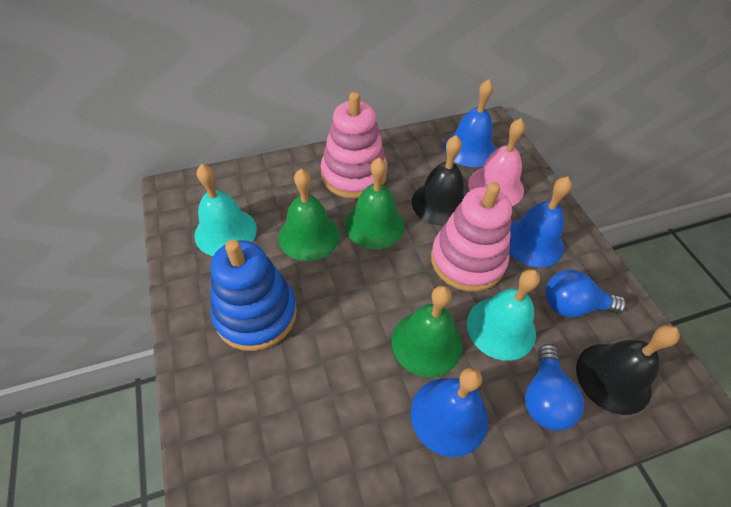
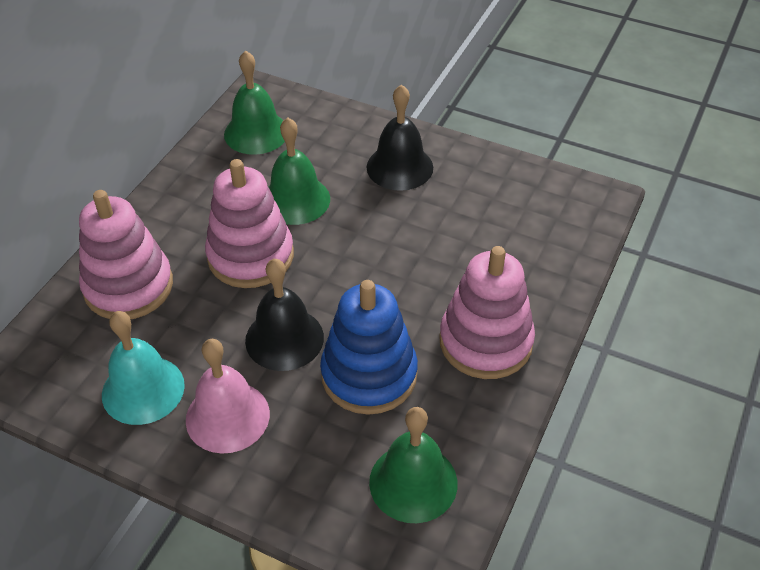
blue bell: [411,367,488,457] [444,79,496,167] [509,176,572,267] = 3 -> none = 0
blue light bulb: [525,344,584,431] [545,270,626,318] = 2 -> none = 0
pink stacking toy: [321,92,387,199] [431,182,512,292] = 2 -> [79,190,173,319] [205,159,294,288] [439,246,535,379] = 3
turquoise bell: [195,164,257,256] [467,269,540,361] = 2 -> [102,311,185,425] = 1

